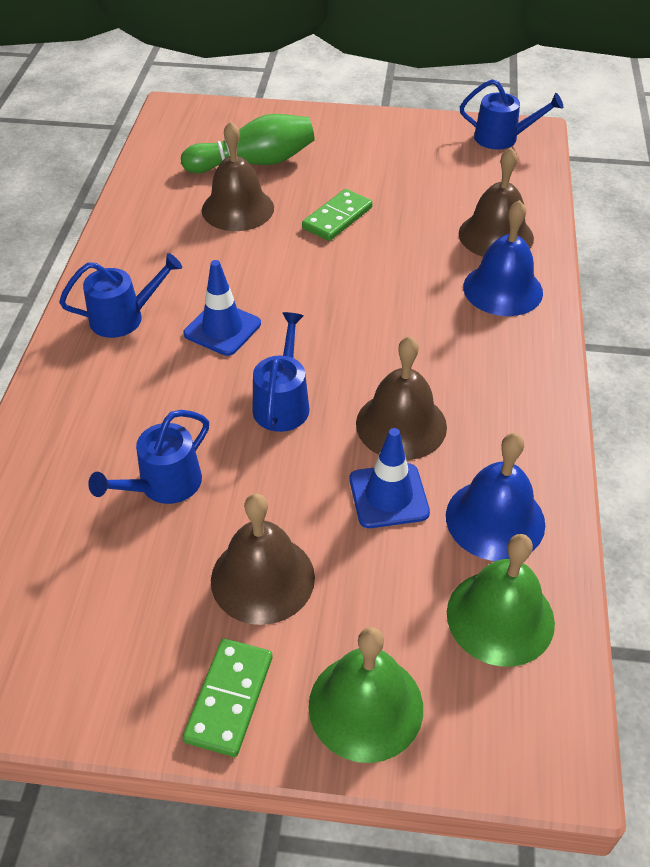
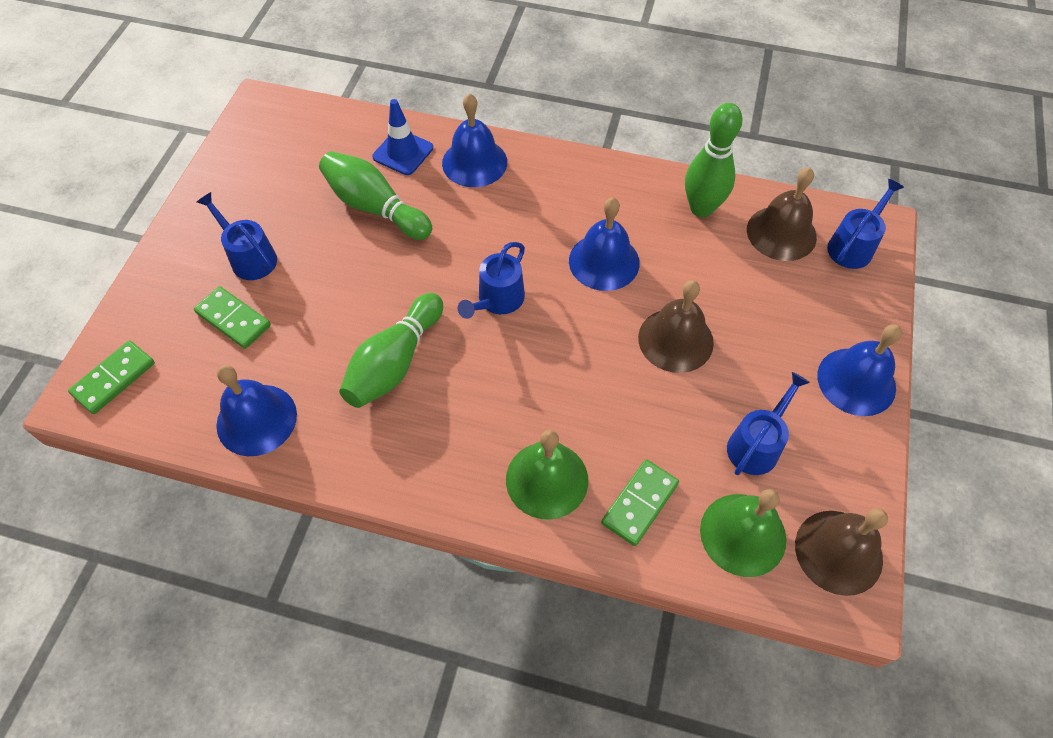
blue bell: [446,433,545,561] [463,200,543,316] = 2 -> [216,365,297,456] [442,93,507,187] [569,198,640,291] [817,324,902,416] = 4
blue traffic cone: [183,260,261,356] [350,428,430,528] = 2 -> [372,99,433,175] = 1
brown bell: [202,121,274,231] [211,494,315,625] [356,336,447,460] [459,147,534,257] = 4 -> [638,280,714,373] [747,167,817,261] [795,508,888,596] = 3
green bowling pin: [181,114,315,173] = 1 -> [319,151,432,240] [339,293,443,408] [685,103,743,217] = 3
green domino: [183,639,272,757] [302,189,373,241] = 2 -> [68,340,155,414] [194,286,271,349] [601,459,679,546] = 3

